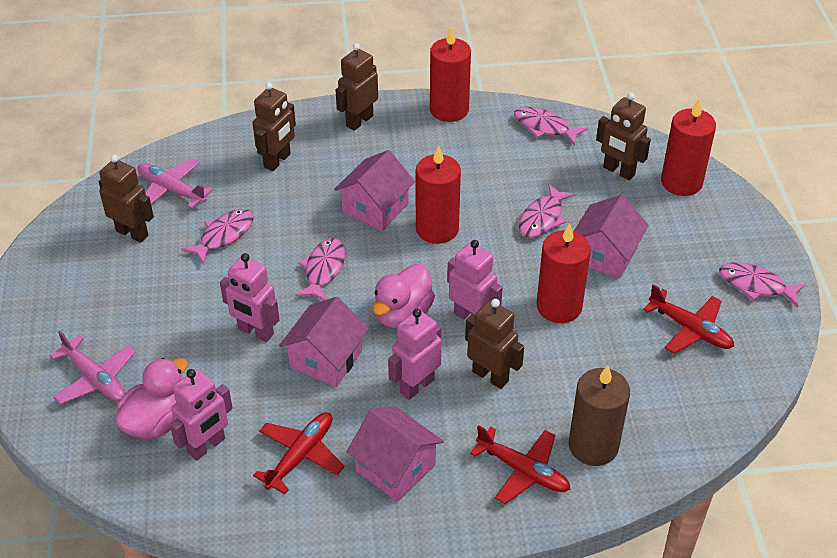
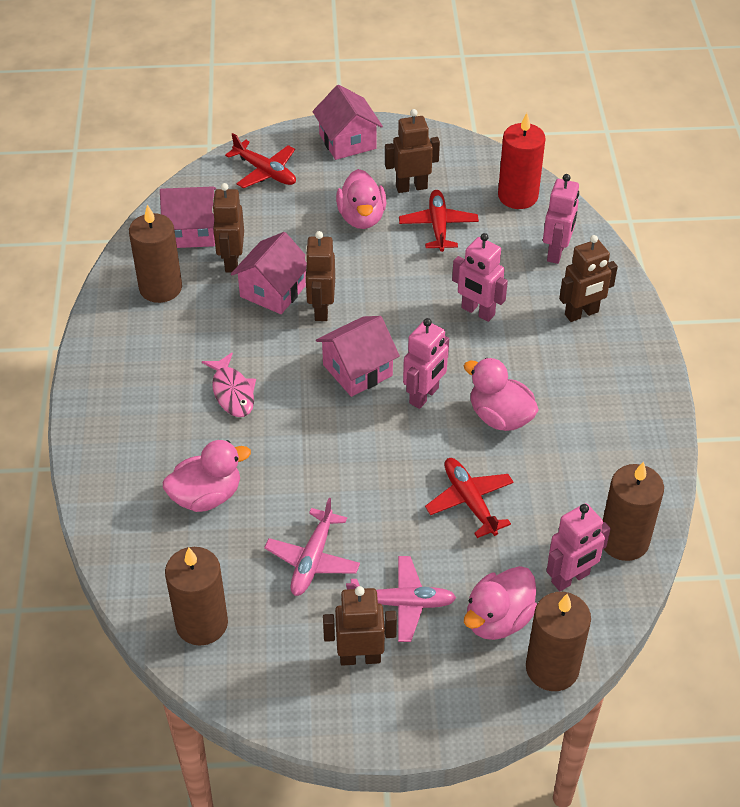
brown candle: [569,365,630,466] = 1 -> [129,204,182,303] [165,547,228,646] [526,592,591,691] [603,462,664,561] = 4
pink duck: [115,358,188,439] [372,264,435,328] = 2 -> [163,440,251,512] [336,169,386,229] [464,358,539,431] [464,566,537,640] = 4
pink fish: [182,209,254,265] [295,238,345,301] [514,107,588,146] [519,183,575,238] [719,262,806,307] = 5 -> [202,352,256,417] = 1
red candle: [416,145,461,244] [430,27,471,122] [537,223,591,323] [661,99,716,196] = 4 -> [498,113,545,209] = 1

